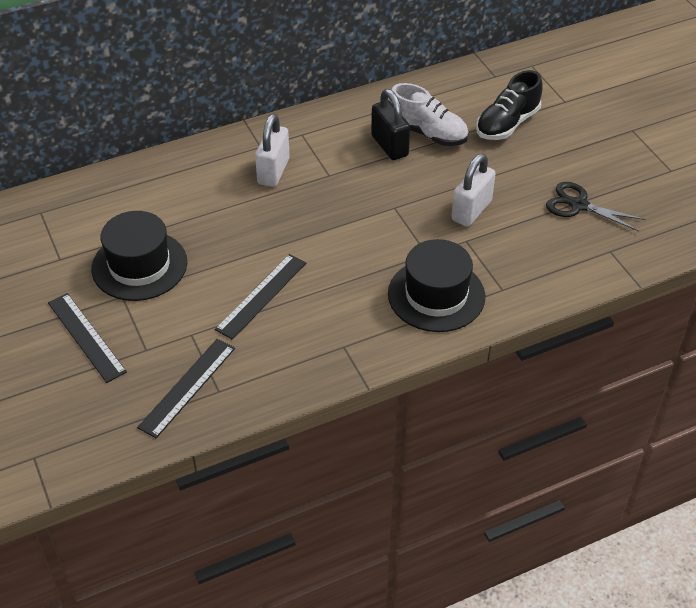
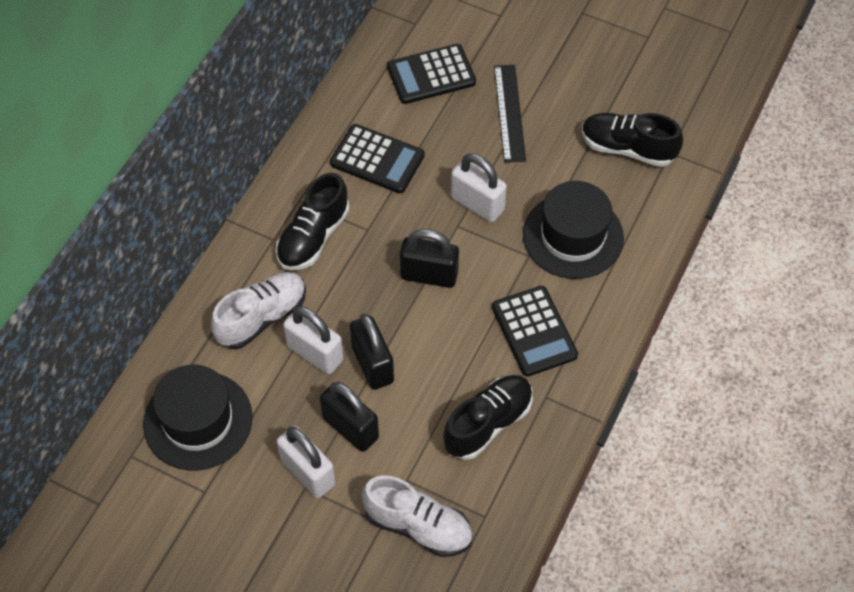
black calculator: none = 0 -> [330,124,425,193] [387,44,476,104] [492,286,578,377] = 3
black padlock: [371,89,410,160] = 1 -> [320,382,379,452] [350,314,394,390] [400,229,459,288] = 3
black ruler: [48,293,127,383] [137,339,235,438] [215,254,306,340] = 3 -> [494,65,526,163] = 1
black scissors: [546,182,645,231] = 1 -> none = 0
black shoe: [476,70,543,140] = 1 -> [276,173,349,270] [443,375,533,460] [582,113,683,167] = 3
white padlock: [255,114,290,187] [451,153,495,227] = 2 -> [277,426,335,498] [283,306,343,374] [451,153,507,222] = 3
white shoe: [388,83,468,146] = 1 -> [211,272,306,349] [361,475,473,557] = 2

